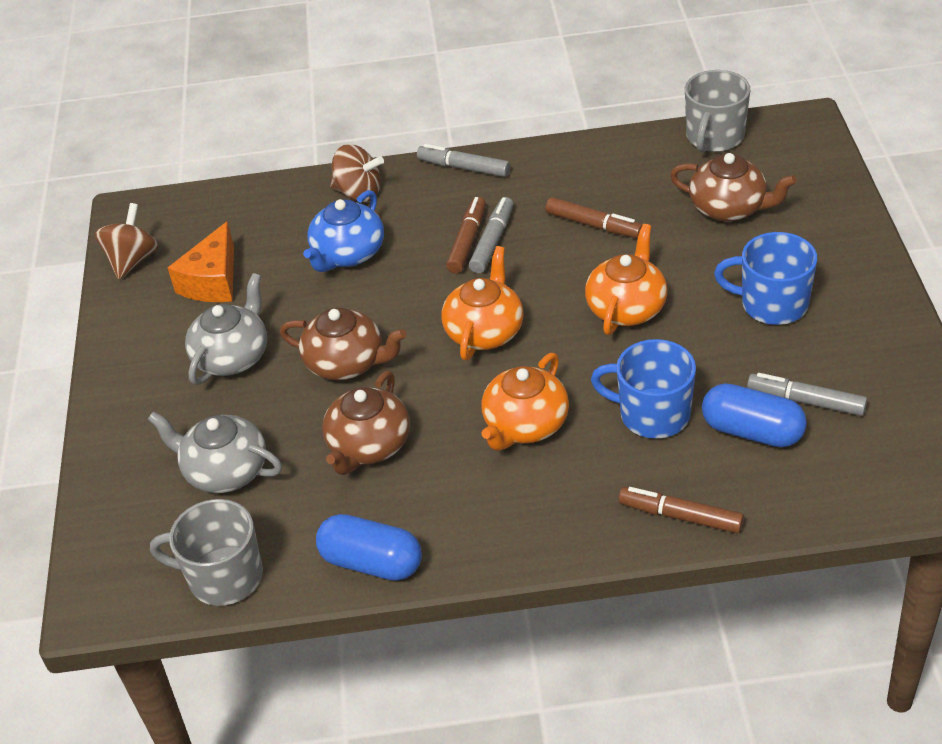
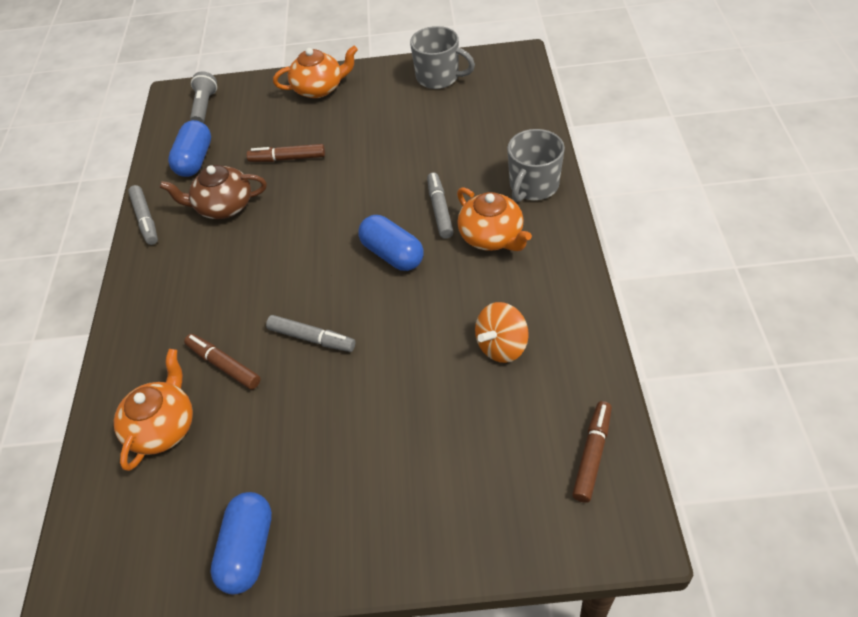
blue capsule: [316,514,422,581] [702,384,807,447] = 2 -> [168,120,211,177] [210,492,272,595] [358,215,423,271] = 3
blue mug: [591,339,696,438] [714,232,817,325] = 2 -> none = 0
blue teapot: [303,190,384,272] = 1 -> none = 0
brown spinning top: [95,203,158,280] [330,144,384,202] = 2 -> none = 0
brown teapot: [280,308,407,380] [322,371,410,475] [670,153,797,221] = 3 -> [160,165,267,219] = 1
grey flashlight: none = 0 -> [190,71,217,123] = 1
grey teapot: [148,411,282,493] [185,273,267,385] = 2 -> none = 0
orange cheese: [168,221,234,302] = 1 -> none = 0
orange spinning top: none = 0 -> [475,302,529,363] = 1

